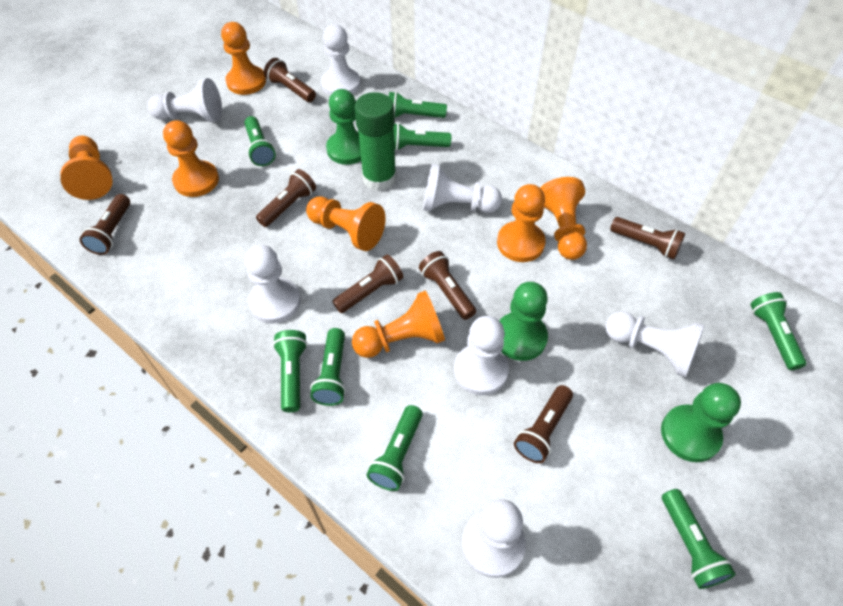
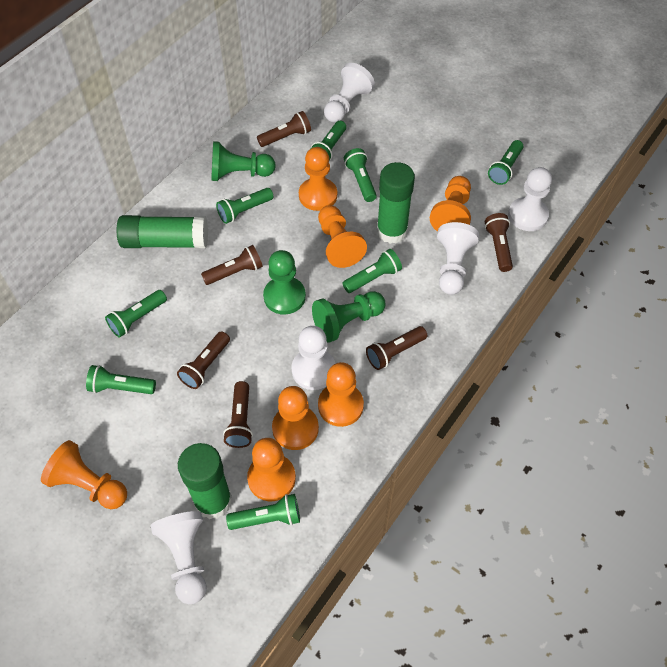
brown flashlight: [79,194,130,255] [256,169,316,227] [264,58,316,102] [332,255,403,313] [419,251,476,320] [514,385,573,463] [610,217,685,259] = 7 -> [177,331,230,389] [201,245,263,285] [223,381,253,448] [257,111,311,147] [366,326,427,370] [485,213,513,272] = 6
green glue stick: [354,92,397,191] = 1 -> [116,215,208,248] [178,443,232,519] [377,162,415,244] = 3
white pawn: [147,78,222,122] [245,245,301,323] [321,24,360,96] [423,164,502,213] [454,316,509,395] [462,499,526,578] [605,311,705,377] = 7 -> [151,511,207,604] [291,326,336,390] [324,63,375,123] [437,222,479,295] [508,167,552,231] = 5

